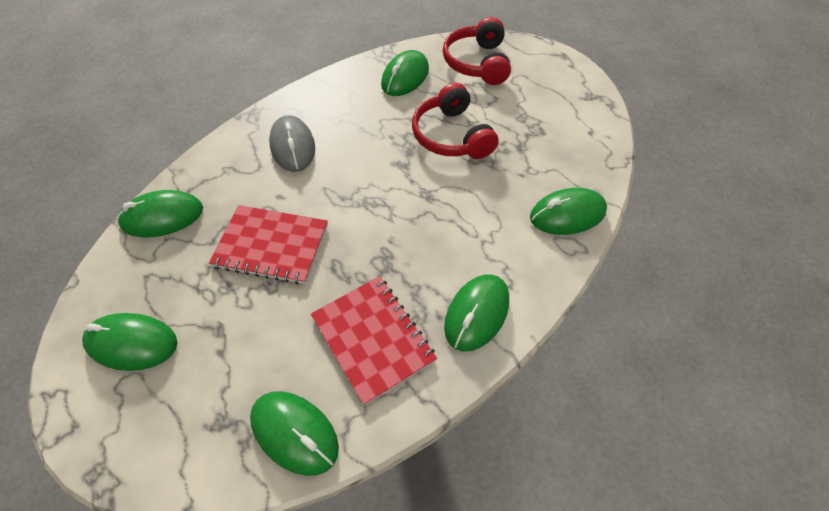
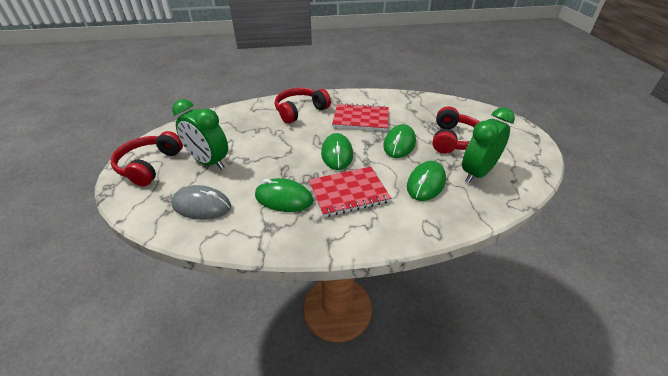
green clock: none = 0 -> [172,99,228,169] [462,107,515,183] = 2
green mouse: [82,313,177,371] [117,190,203,238] [250,391,339,476] [381,50,429,96] [444,274,509,352] [530,188,607,235] = 6 -> [255,178,313,212] [321,133,353,170] [383,124,416,158] [407,161,446,201] = 4
red headphones: [412,82,498,159] [443,17,511,85] = 2 -> [111,131,183,186] [275,88,331,124] [433,106,480,154] = 3

